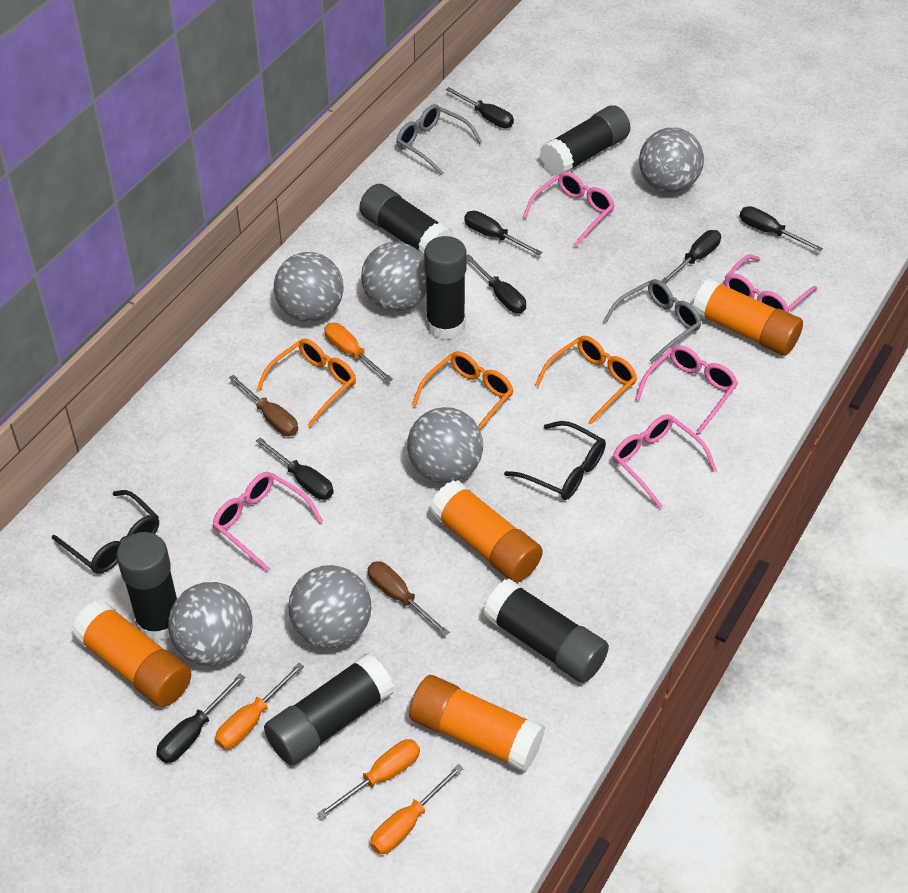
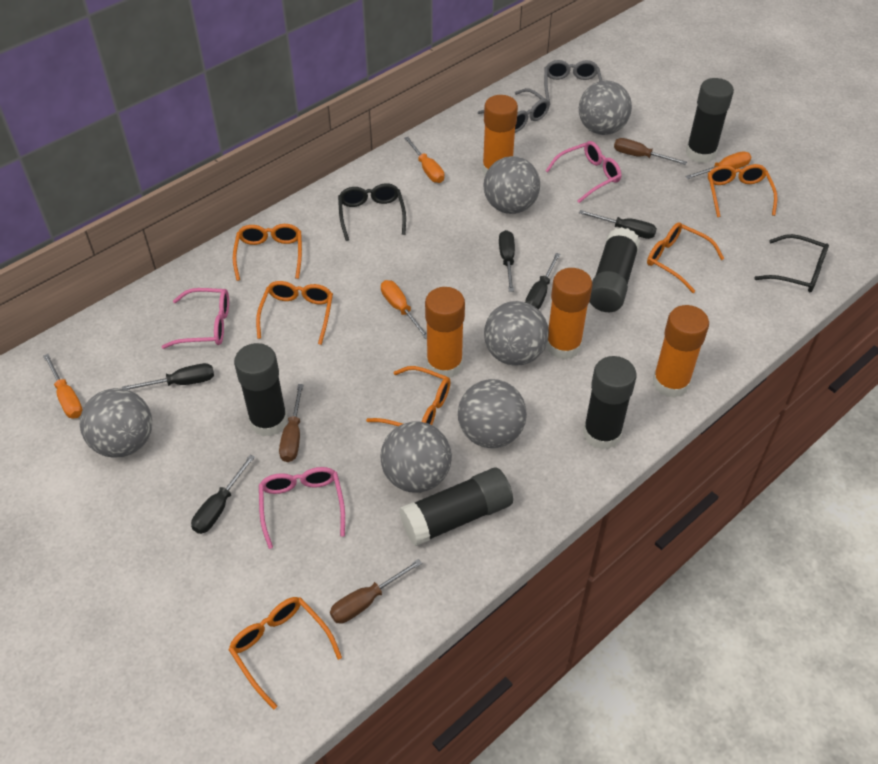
black glue stick: [117,532,177,641] [264,653,395,765] [359,184,454,256] [424,236,467,339] [483,579,609,683] [540,105,631,176] = 6 -> [234,343,288,437] [399,468,513,546] [583,356,636,450] [589,227,640,312] [686,78,734,163] = 5
black screwdriver: [156,674,245,763] [256,437,334,500] [446,87,514,128] [464,211,542,255] [467,254,526,313] [661,230,721,284] [740,206,823,251] = 7 -> [122,363,214,390] [191,455,255,534] [499,230,515,292] [525,253,561,310] [579,210,657,239] = 5
brown screwdriver: [229,375,298,436] [368,562,449,636] = 2 -> [279,384,304,462] [330,559,422,624] [614,138,687,165] = 3
orange glasses: [256,339,356,427] [412,351,514,430] [535,336,637,424] = 3 -> [228,597,342,710] [233,224,302,281] [256,281,333,345] [366,366,450,426] [647,222,725,293] [708,164,778,217] = 6
pink glasses: [213,472,323,572] [523,172,615,247] [613,414,717,509] [635,345,738,433] [724,255,817,312] = 5 -> [162,288,229,349] [259,467,345,549] [546,141,621,203] = 3

